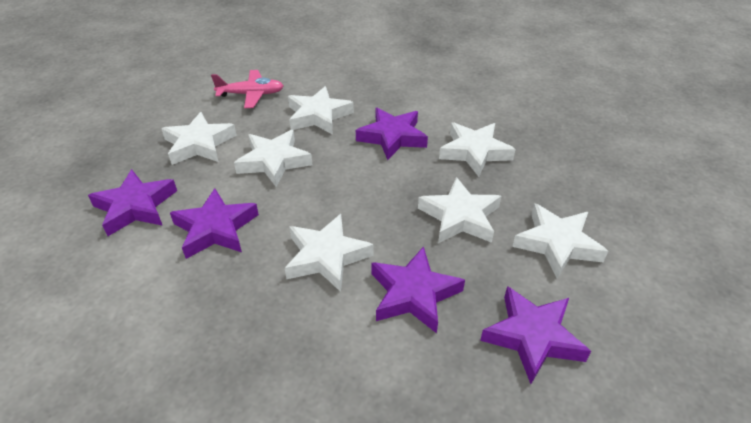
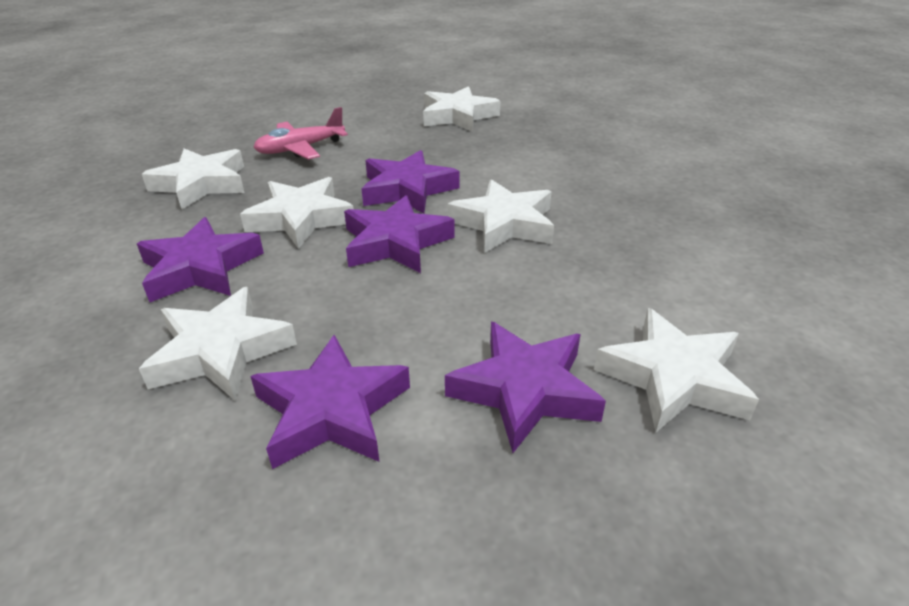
white star: [161,112,237,165] [234,130,312,187] [285,214,374,292] [288,86,354,135] [418,177,501,243] [439,122,516,177] [512,203,608,278] = 7 -> [139,287,297,401] [142,148,245,209] [240,177,353,249] [423,86,500,132] [448,179,554,253] [594,308,759,432] = 6

